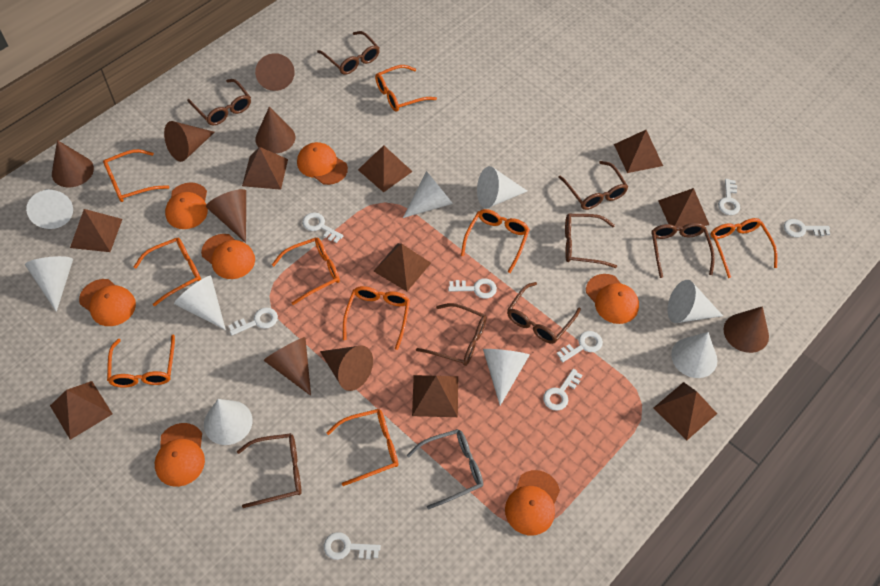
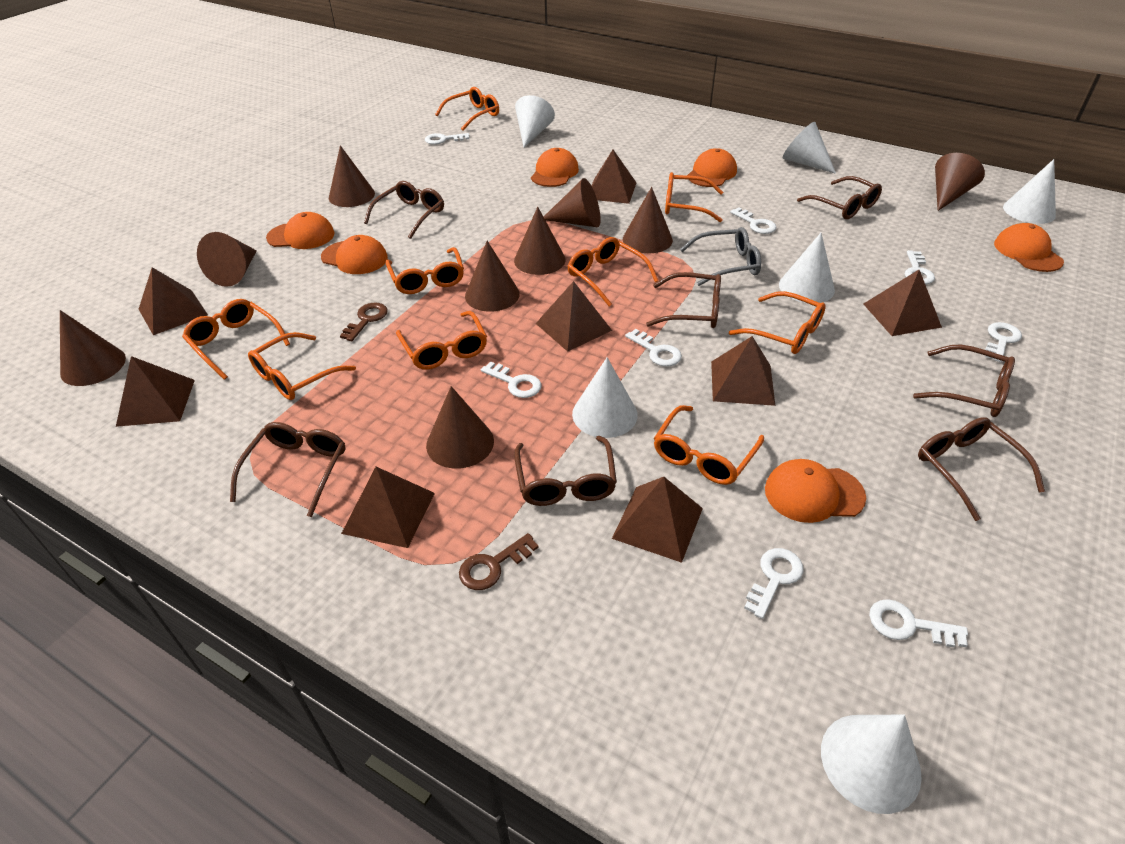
brown cone: [52,140,94,187] [164,121,215,162] [206,189,246,243] [255,53,295,91] [255,107,295,154] [263,337,311,396] [320,345,373,391] [724,306,769,353] = 8 -> [60,310,126,386] [197,232,257,287] [329,145,375,207] [426,386,494,469] [465,241,520,312] [514,207,566,275] [544,178,601,227] [623,187,673,253] [935,153,985,211] = 9
brown glasses: [187,79,251,126] [237,433,302,508] [317,31,380,75] [416,303,487,366] [507,282,581,344] [558,161,628,210] [565,214,617,268] [651,223,715,278] = 8 -> [230,422,345,517] [364,181,444,239] [514,436,617,506] [646,272,721,328] [797,176,882,219] [913,345,1015,417] [918,417,1045,521] = 7
brown key: none = 0 -> [340,302,388,341] [459,533,539,590] = 2
brown pyramid: [50,381,112,440] [70,209,122,252] [242,147,288,190] [358,145,413,192] [373,243,431,291] [412,375,458,417] [614,130,663,173] [654,382,717,440] [658,188,709,231] = 9 -> [116,356,195,427] [139,267,208,335] [341,467,435,548] [536,281,612,352] [591,150,636,204] [612,477,703,563] [711,336,775,406] [864,270,942,336] = 8
orange cap: [79,279,136,326] [155,423,205,487] [165,182,208,229] [201,234,255,279] [297,142,348,185] [505,470,560,535] [586,274,639,324] = 7 -> [266,212,334,249] [321,235,388,274] [531,148,579,187] [687,148,737,187] [765,459,866,523] [994,223,1064,272] = 6
white cone: [25,256,73,312] [26,189,73,229] [174,276,226,330] [204,399,253,445] [403,171,453,218] [477,166,527,208] [483,349,529,406] [668,280,723,323] [671,332,717,378] = 9 -> [515,95,555,147] [572,357,638,438] [779,233,835,303] [783,122,836,174] [821,715,922,814] [1003,159,1056,224] = 6

